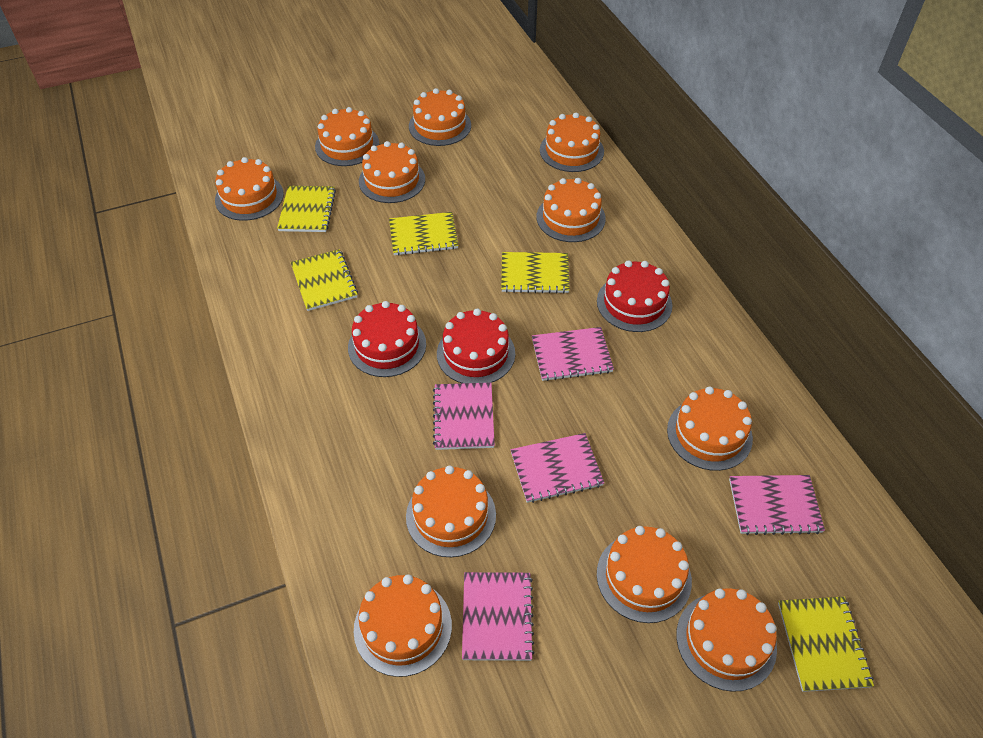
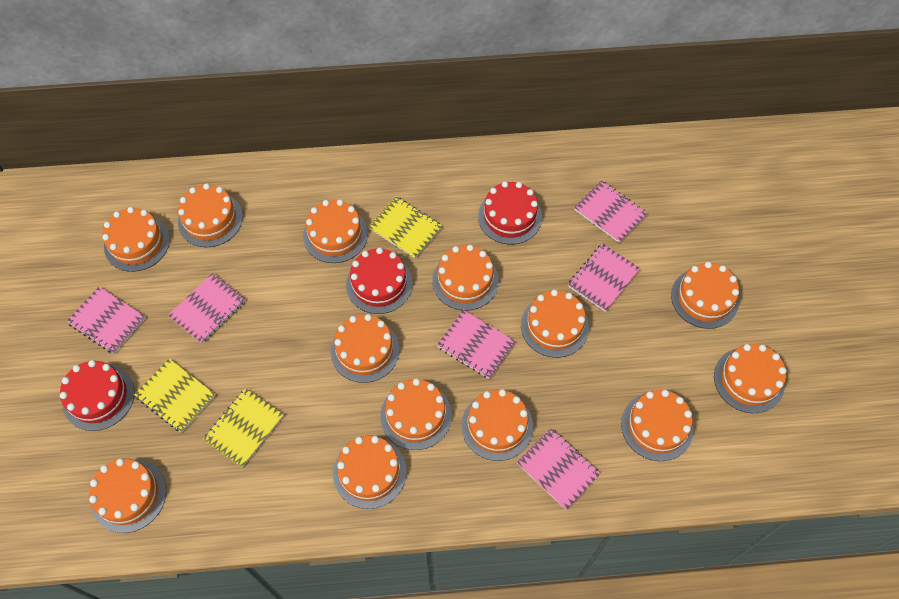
orange cake: [215,157,284,221] [315,107,379,166] [354,575,452,677] [359,141,425,203] [406,465,496,557] [409,88,471,146] [536,178,606,242] [540,113,604,172] [597,526,692,623] [667,386,753,471] [676,588,777,692] = 11 -> [89,458,166,533] [102,207,170,272] [178,183,243,247] [303,199,368,263] [331,314,400,383] [333,435,407,509] [380,378,452,450] [432,245,499,311] [461,389,533,461] [521,290,589,358] [621,390,693,461] [671,262,739,329] [714,344,787,413] = 13
pink notebook: [433,382,495,450] [462,572,535,661] [511,433,604,503] [532,327,614,381] [729,475,825,535] = 5 -> [66,287,145,354] [168,273,245,344] [437,310,516,379] [517,428,601,510] [568,243,640,312] [574,180,647,243] = 6
yellow notebook: [277,186,336,232] [291,249,358,311] [389,212,458,256] [501,252,570,294] [778,597,874,692] = 5 -> [134,359,215,433] [203,388,284,468] [368,196,442,258] = 3

